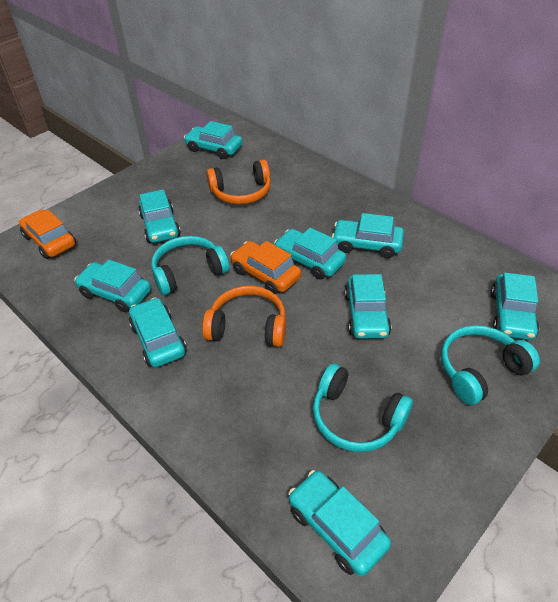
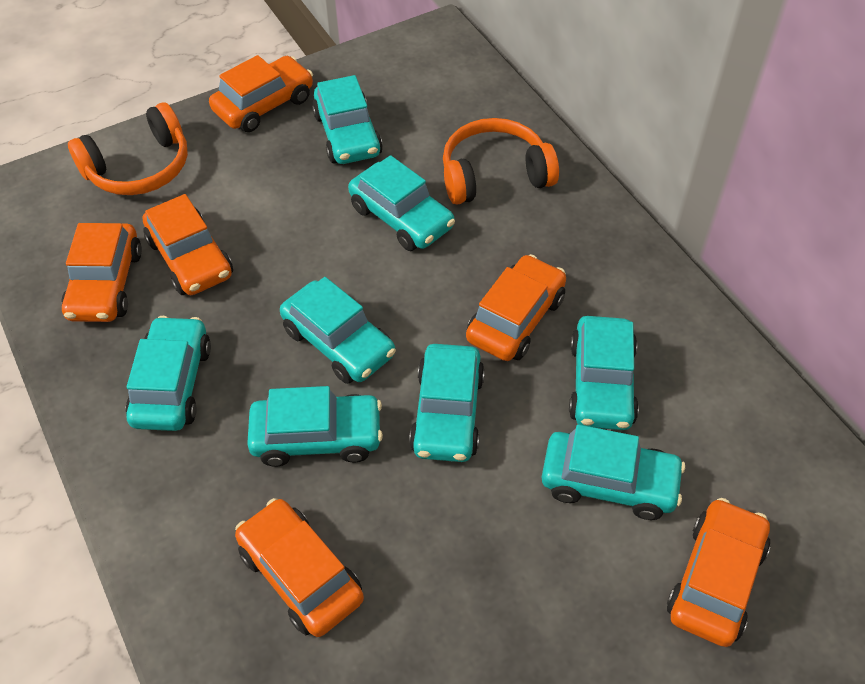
orange car: [19,209,76,259] [230,241,301,294] = 2 -> [61,223,142,322] [143,194,233,295] [209,55,313,132] [235,498,364,637] [466,254,566,361] [667,498,770,647] = 6
turquoise car: [74,260,151,312] [129,298,187,367] [138,189,181,243] [184,121,242,159] [274,228,346,280] [288,470,391,576] [332,213,404,258] [345,274,391,339] [491,273,539,340] = 9 -> [126,316,211,431] [247,386,383,467] [280,277,396,384] [312,75,383,164] [348,155,455,251] [409,344,485,462] [542,424,685,520] [569,316,639,430] = 8
turquoise headphones: [151,236,229,295] [313,363,413,452] [441,325,540,405] = 3 -> none = 0

